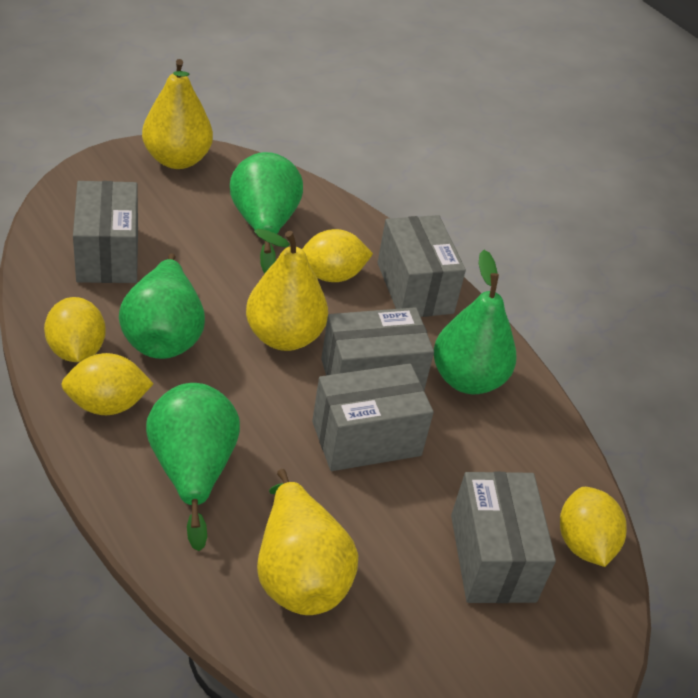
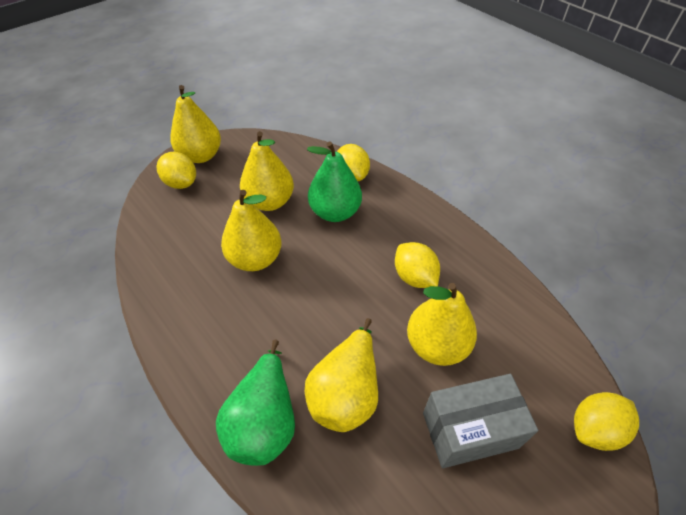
green pear: [119,253,205,359] [146,383,240,551] [230,152,303,273] [434,250,517,394] = 4 -> [216,340,295,466] [307,141,362,222] = 2
grey box: [73,181,138,283] [312,363,434,471] [321,307,434,390] [377,215,466,317] [451,472,556,603] = 5 -> [423,374,538,468] = 1
yellow pear: [142,59,213,169] [246,229,328,351] [257,469,358,615] = 3 -> [170,85,221,163] [221,190,281,271] [240,131,294,211] [305,318,378,432] [407,283,477,366] = 5

